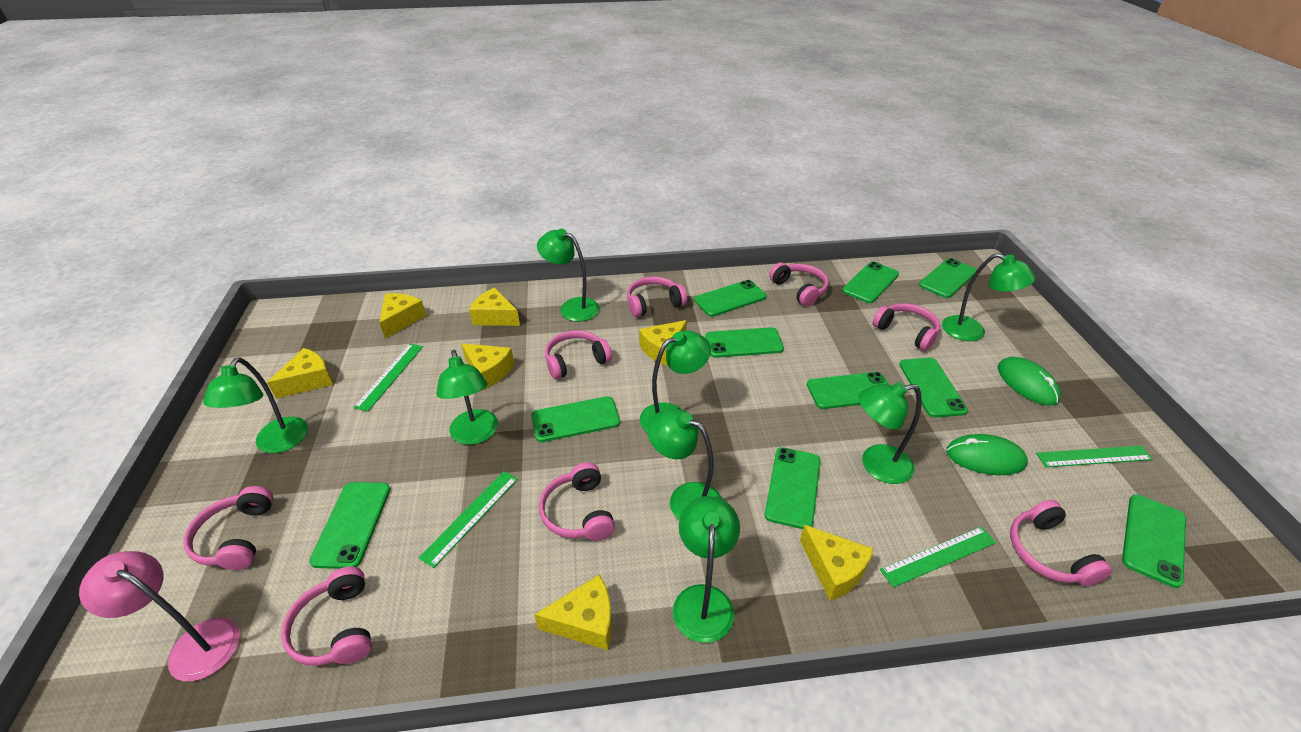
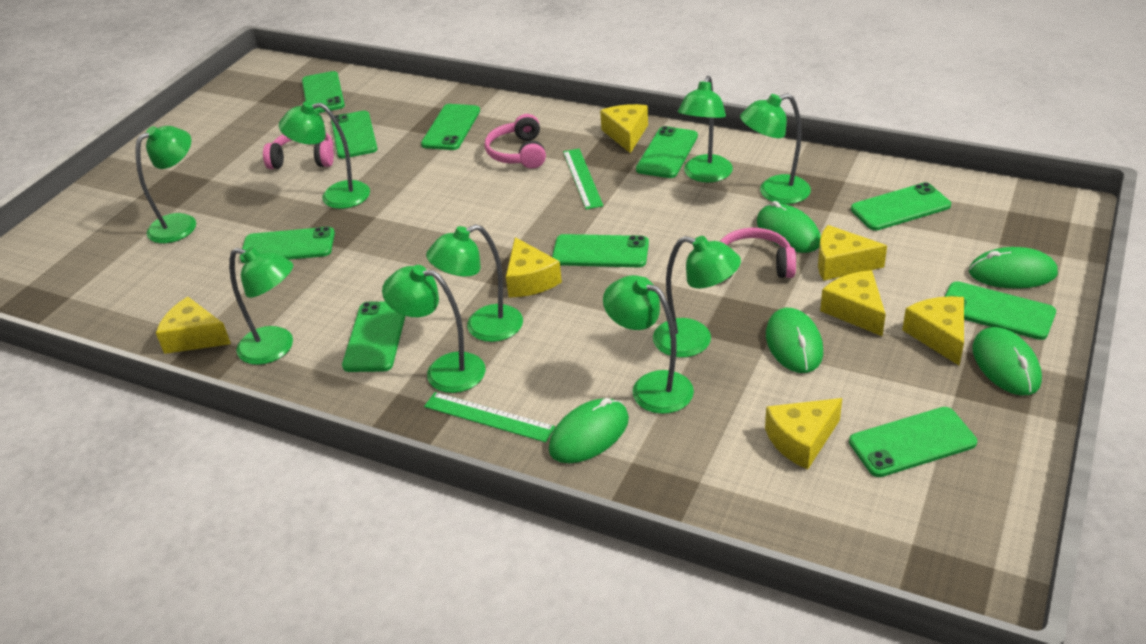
green lamp: [203,357,308,453] [436,350,498,445] [537,229,600,322] [640,330,711,433] [647,409,722,520] [673,496,740,643] [858,382,922,484] [942,253,1035,341] = 8 -> [135,126,196,243] [229,247,293,365] [279,101,370,209] [382,265,486,393] [426,224,523,342] [603,275,694,414] [653,236,741,358] [678,76,733,183] [740,93,811,204] = 9
green mouse: [946,434,1028,475] [998,357,1061,406] = 2 -> [549,398,629,463] [757,201,821,253] [766,308,823,373] [969,247,1058,289] [972,327,1042,395] = 5
green ruler: [353,344,423,412] [419,471,518,568] [880,527,996,588] [1036,446,1153,467] = 4 -> [424,392,556,443] [563,149,604,210] = 2
pink headphones: [183,486,273,570] [281,567,372,666] [539,462,615,541] [545,330,612,380] [627,277,687,317] [769,263,829,306] [873,303,940,351] [1010,500,1112,586] = 8 -> [263,132,334,169] [485,114,546,169] [720,228,796,279] = 3
pink lamp: [79,551,240,681] = 1 -> none = 0

